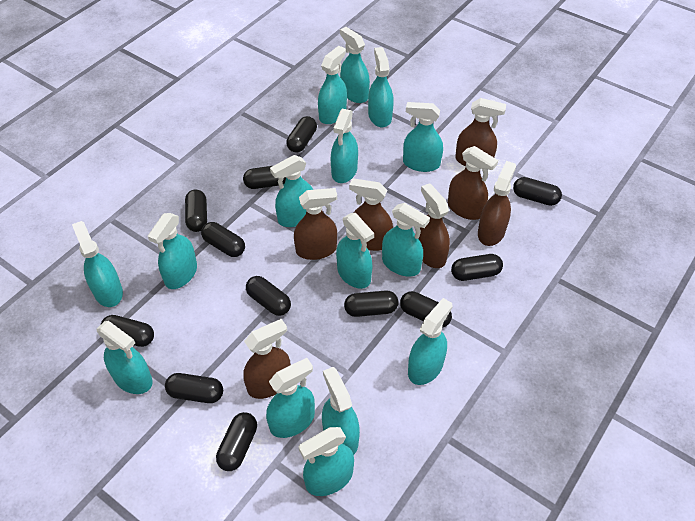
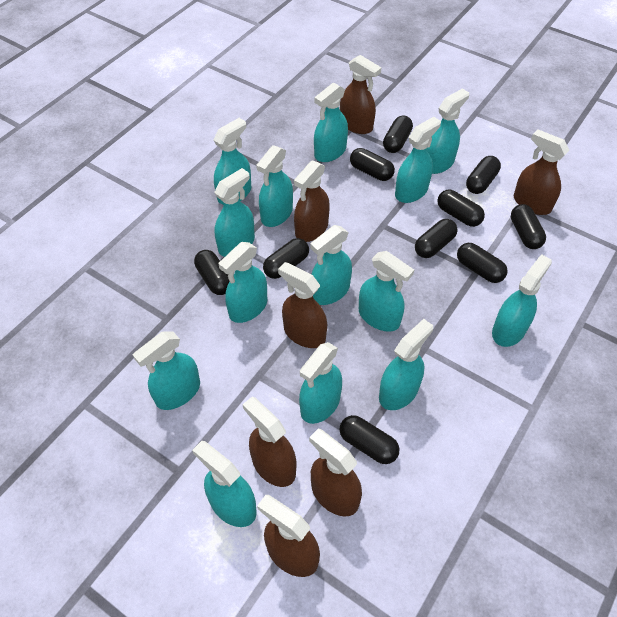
black capsule: [101,315,154,347] [165,373,223,403] [185,190,207,232] [201,222,245,257] [216,412,257,471] [243,166,286,189] [246,276,291,316] [286,116,317,153] [344,290,398,317] [400,291,452,328] [451,254,503,281] [513,177,562,206] = 12 -> [194,250,229,295] [263,238,309,279] [339,415,399,464] [350,148,395,181] [383,115,413,153] [415,219,458,258] [437,190,485,227] [457,243,508,283] [466,156,501,194] [511,204,546,249] = 10
turquoise spray bottle: [72,221,123,307] [96,321,152,394] [148,213,197,289] [266,358,315,438] [270,155,313,227] [298,427,354,496] [318,46,347,124] [322,367,360,455] [331,108,358,183] [336,213,374,289] [340,27,370,103] [368,47,394,127] [382,203,430,277] [403,102,443,172] [408,298,453,385] = 15 -> [133,331,200,410] [192,441,256,527] [213,118,251,205] [214,168,255,257] [218,242,267,323] [256,145,293,227] [299,342,342,424] [310,225,352,305] [314,82,348,162] [359,251,414,332] [379,319,433,410] [395,117,441,203] [426,89,469,174] [492,254,552,347] = 14

